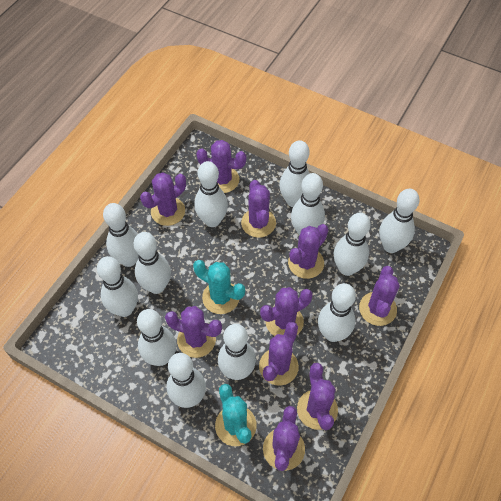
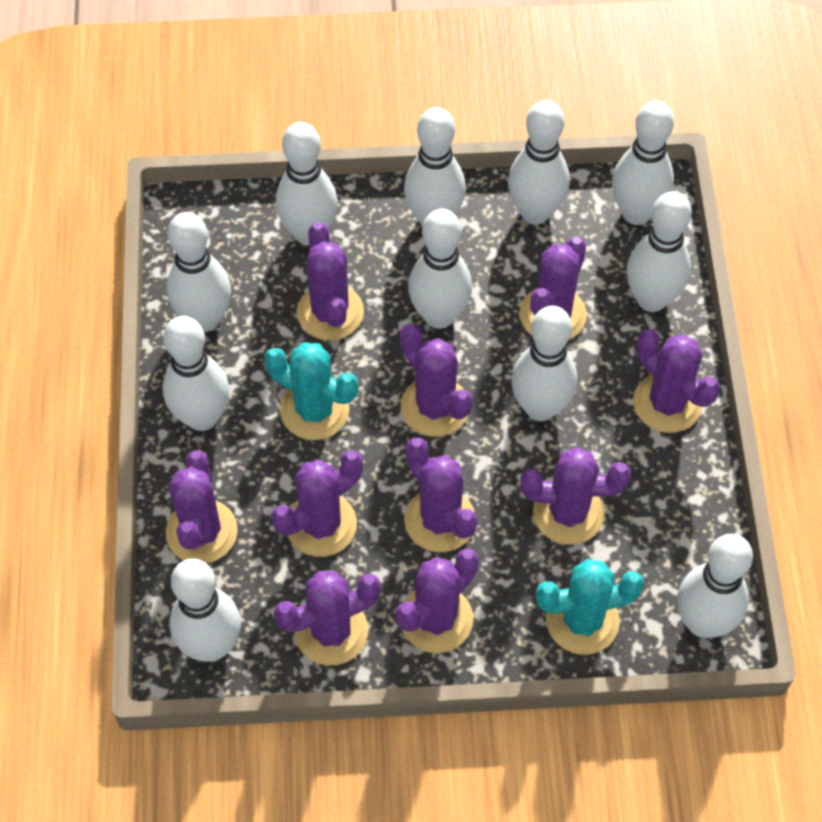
white bowling pin: [97,256,138,317] [103,203,139,267] [134,232,171,294] [137,309,176,366] [166,353,206,408] [194,161,228,227] [218,324,256,380] [279,140,310,207] [291,173,325,235] [318,283,356,342] [334,213,371,276] [379,189,419,253] = 12 -> [163,316,229,431] [167,212,231,332] [170,558,241,662] [276,122,338,245] [404,107,466,226] [408,209,472,329] [508,100,570,224] [511,306,577,421] [612,101,674,225] [626,191,692,312] [677,534,753,638] = 11

